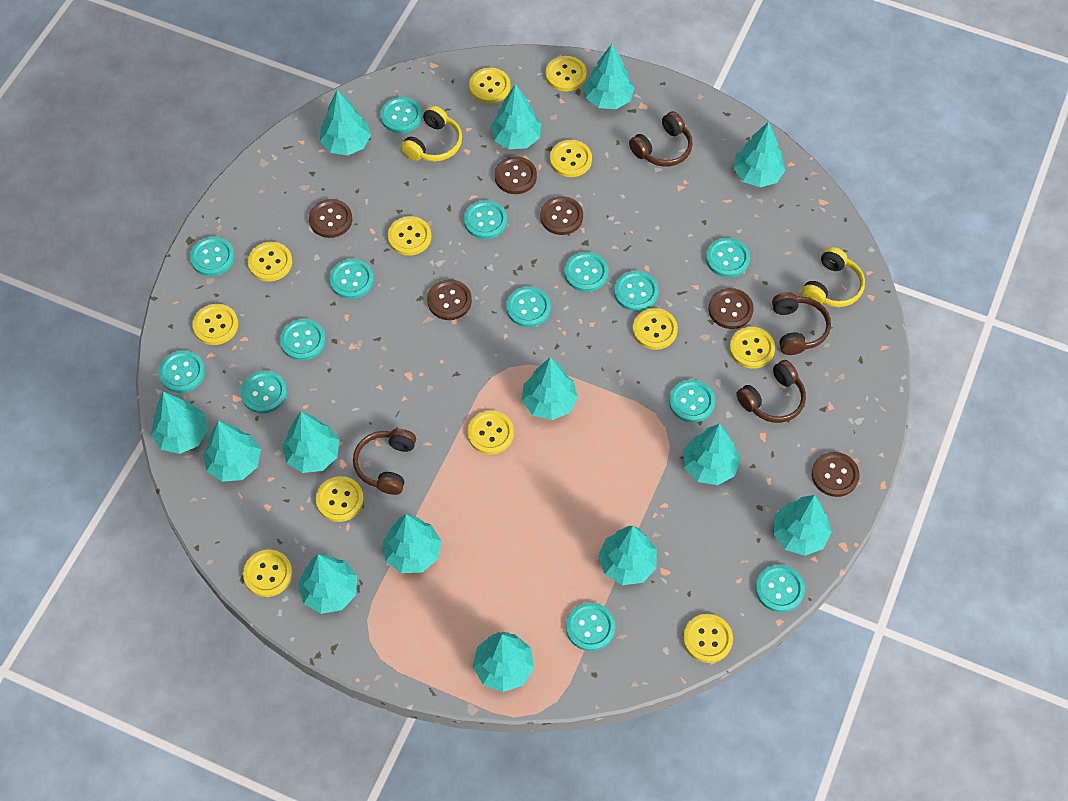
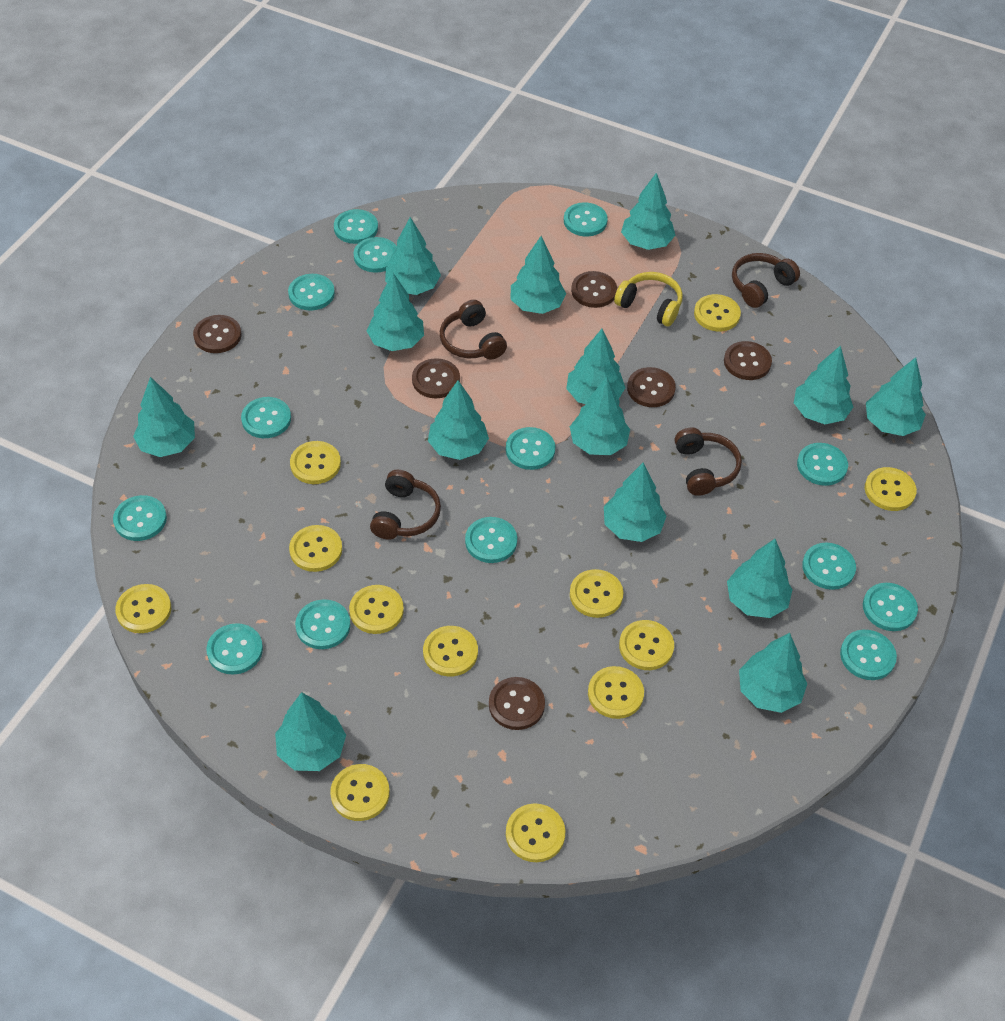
yellow headphones: [401,105,462,162] [801,247,865,307] = 2 -> [614,272,683,327] = 1

